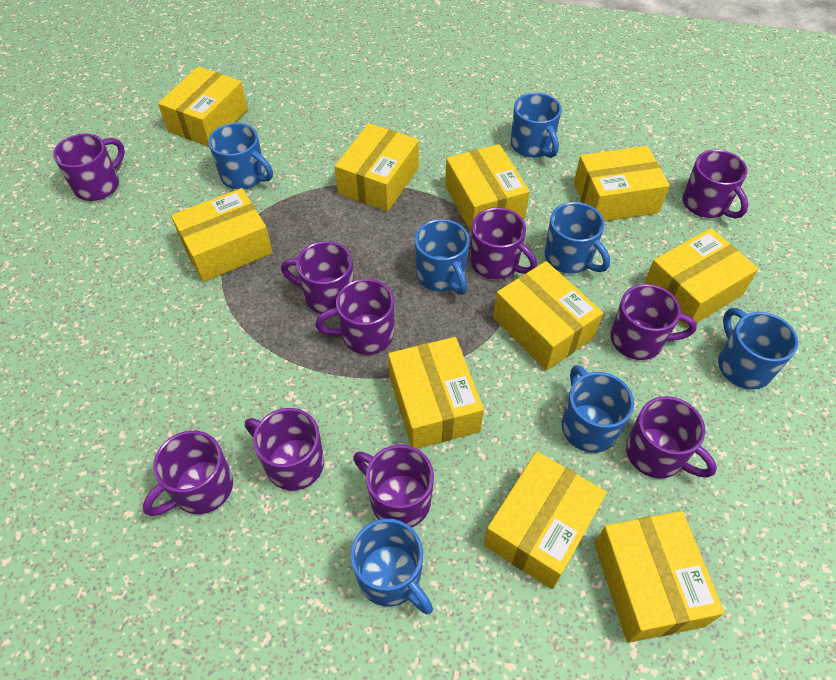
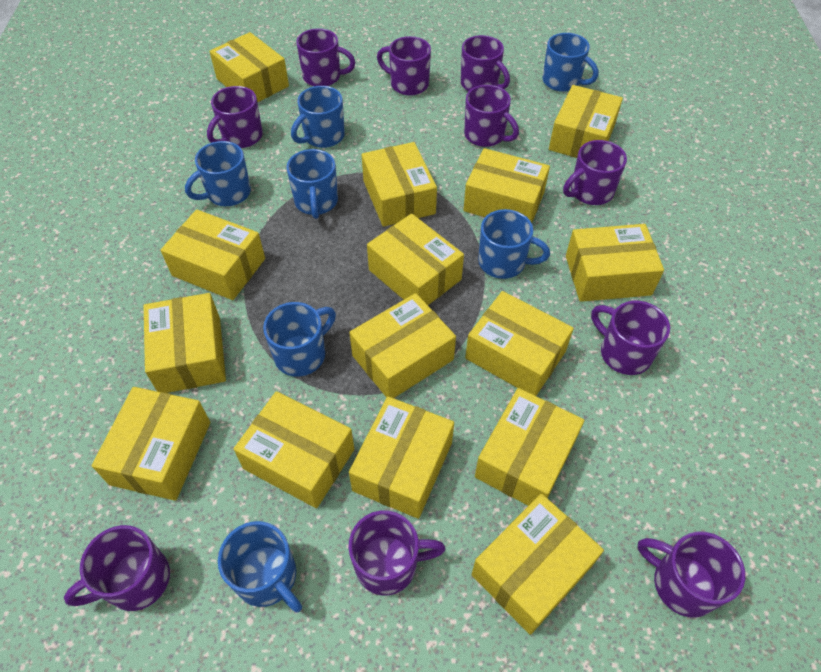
yellow box: [158,66,248,147] [171,188,273,282] [335,123,419,211] [388,337,484,449] [445,144,530,233] [484,451,607,589] [493,261,603,370] [574,146,670,222] [594,511,724,643] [644,228,759,328] = 10 -> [92,387,210,501] [144,293,226,393] [161,209,265,300] [209,32,289,103] [234,391,354,508] [349,293,456,398] [349,396,454,519] [362,142,437,227] [367,214,464,305] [463,148,550,223] [465,291,574,396] [472,494,604,635] [475,388,584,506] [549,85,623,158] [566,224,664,302] = 15

